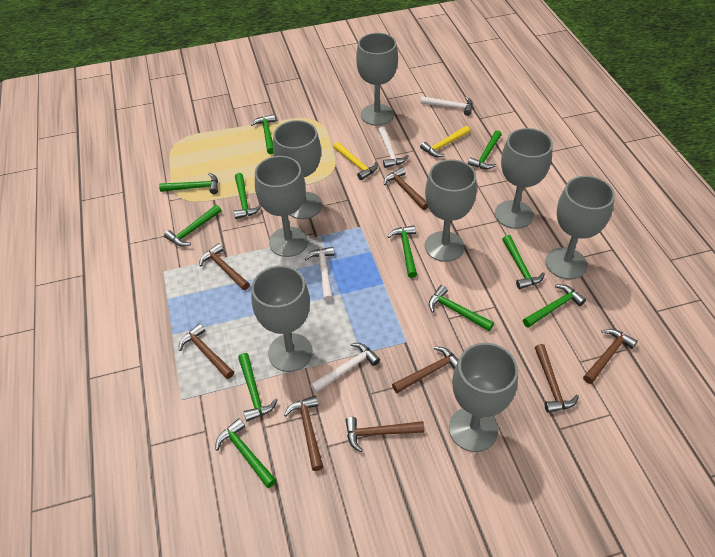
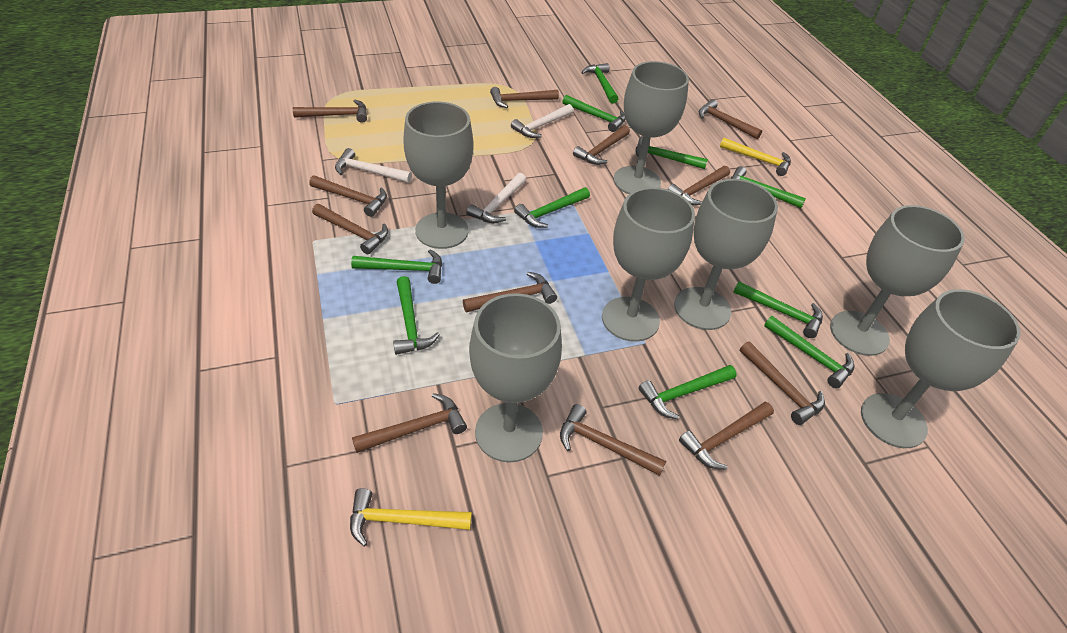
brown hammer: [179,323,234,379] [200,243,250,290] [284,396,323,471] [346,417,424,452] [384,167,428,210] [392,347,458,393] [535,344,579,413] [583,329,638,384] = 8 -> [293,100,367,123] [309,175,387,217] [312,204,388,254] [352,393,467,453] [463,272,557,313] [490,87,559,108] [560,404,666,476] [573,125,630,165] [668,166,730,205] [679,402,774,470] [698,99,762,139] [740,341,825,425] = 12
green hammer: [159,173,218,194] [164,205,221,247] [215,418,276,488] [234,173,261,219] [238,353,278,422] [251,114,276,154] [387,225,417,278] [429,285,494,331] [468,130,502,169] [503,235,545,289] [523,284,586,328] = 11 -> [351,250,442,284] [393,276,440,355] [514,187,590,228] [562,95,626,132] [581,63,618,104] [636,136,708,169] [639,365,737,419] [731,166,806,208] [733,281,823,338] [764,316,855,388] = 10
grey goblet: [251,266,313,372] [255,156,308,257] [273,120,322,219] [356,33,398,126] [425,159,477,262] [449,343,518,452] [495,128,553,229] [545,176,615,280] = 8 -> [404,102,474,249] [469,293,562,463] [602,187,695,342] [613,61,689,194] [674,179,778,330] [830,205,965,356] [861,289,1021,448] = 7
white hammer: [305,247,334,302] [310,343,380,393] [378,126,408,168] [420,96,473,116] = 4 -> [335,148,412,183] [466,173,526,223] [511,104,573,138] = 3

